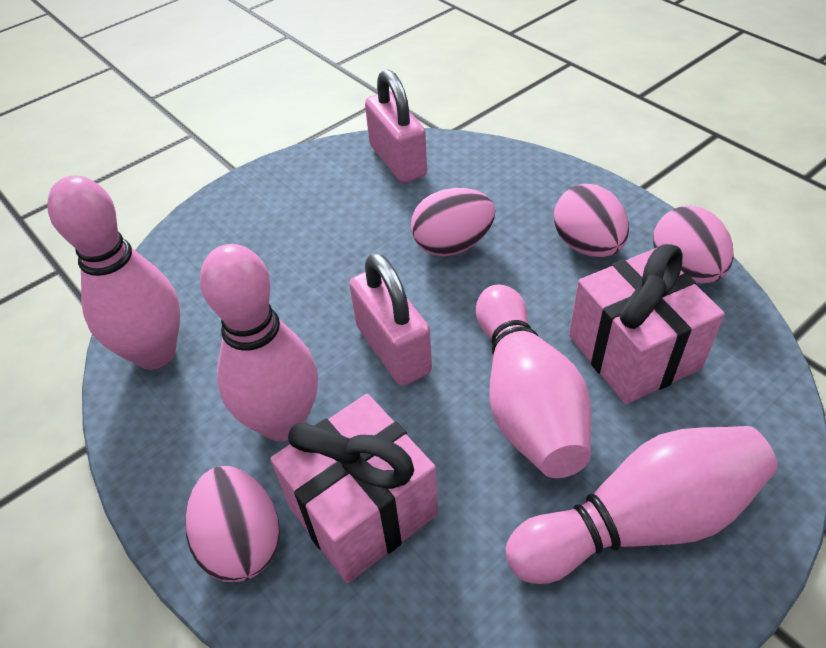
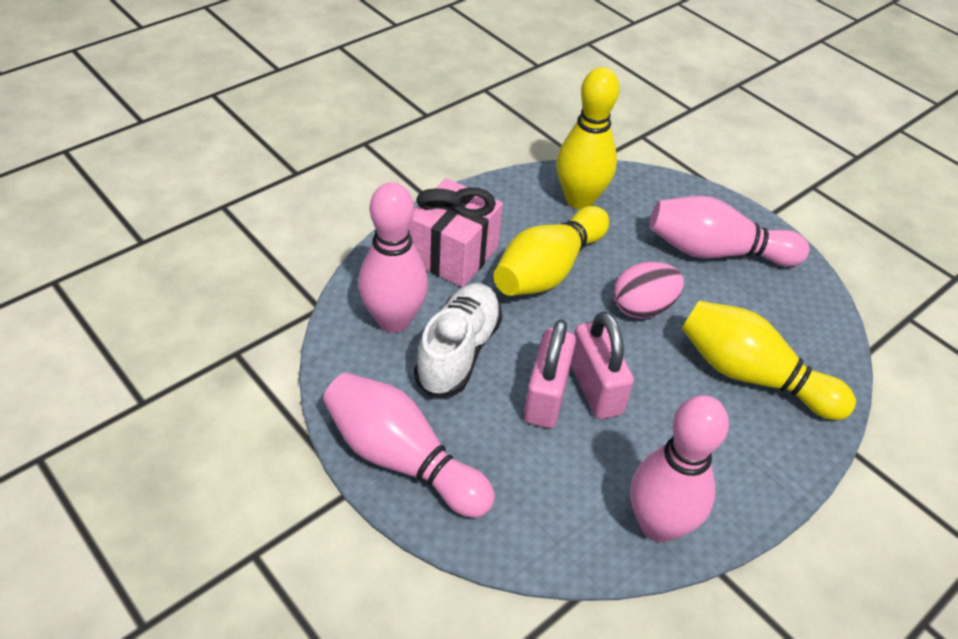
pink egg: [186,466,280,582] [411,188,495,256] [554,184,629,257] [653,206,734,284] = 4 -> [613,262,684,319] = 1
pink gift: [270,394,438,583] [569,244,725,404] = 2 -> [409,178,503,287] = 1
white shoe: none = 0 -> [414,283,502,397] = 1
yellow bowling pin: none = 0 -> [494,206,609,296] [557,67,619,209] [681,301,856,420] = 3

